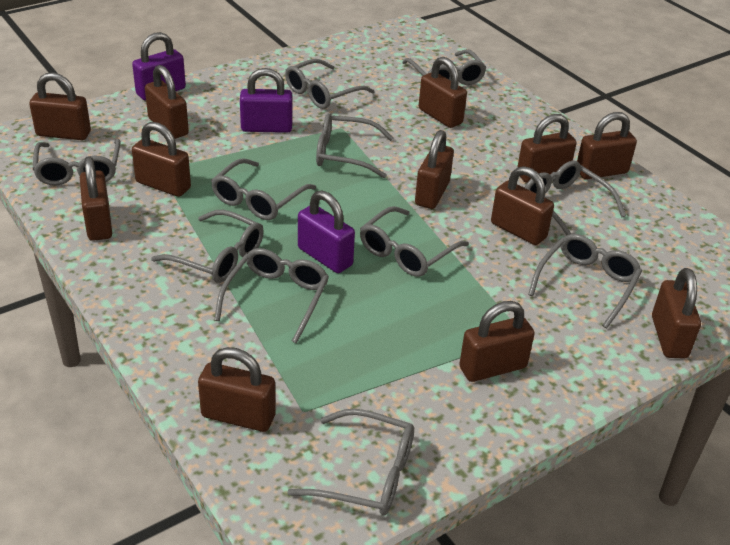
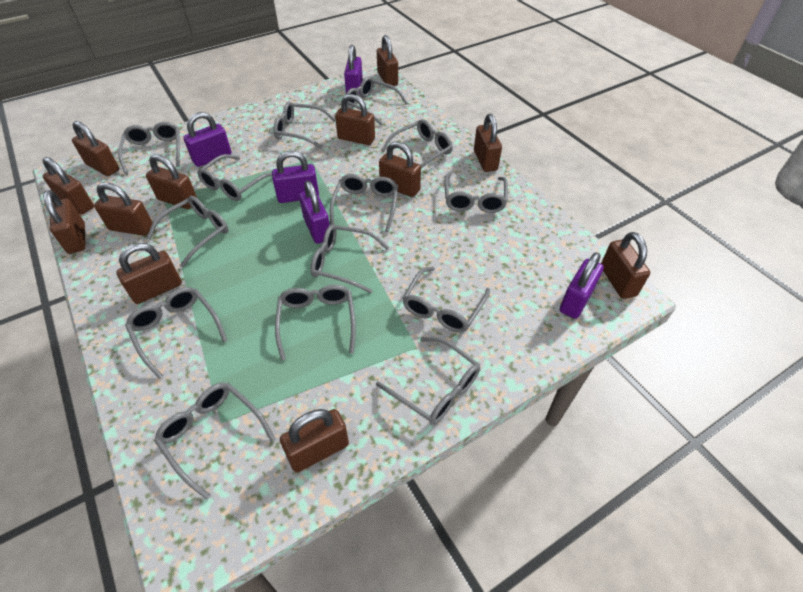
grey glasses: [33,139,121,185] [151,210,264,283] [211,158,316,220] [214,248,329,344] [285,59,374,109] [287,409,414,516] [316,113,393,178] [360,206,469,277] [402,49,486,85] [525,161,626,235] [528,234,642,328] = 11 -> [118,122,180,174] [125,287,228,379] [146,196,229,268] [154,383,275,500] [197,154,272,201] [274,101,336,149] [275,285,356,360] [310,225,390,293] [330,174,398,232] [345,77,408,125] [376,337,480,425] [381,119,453,169] [402,266,490,333] [444,174,508,213] = 14
purple padlock: [132,32,186,101] [240,68,292,133] [298,190,355,273] = 3 -> [183,112,232,167] [272,151,319,203] [299,181,330,244] [344,45,363,95] [560,252,604,319] = 5

